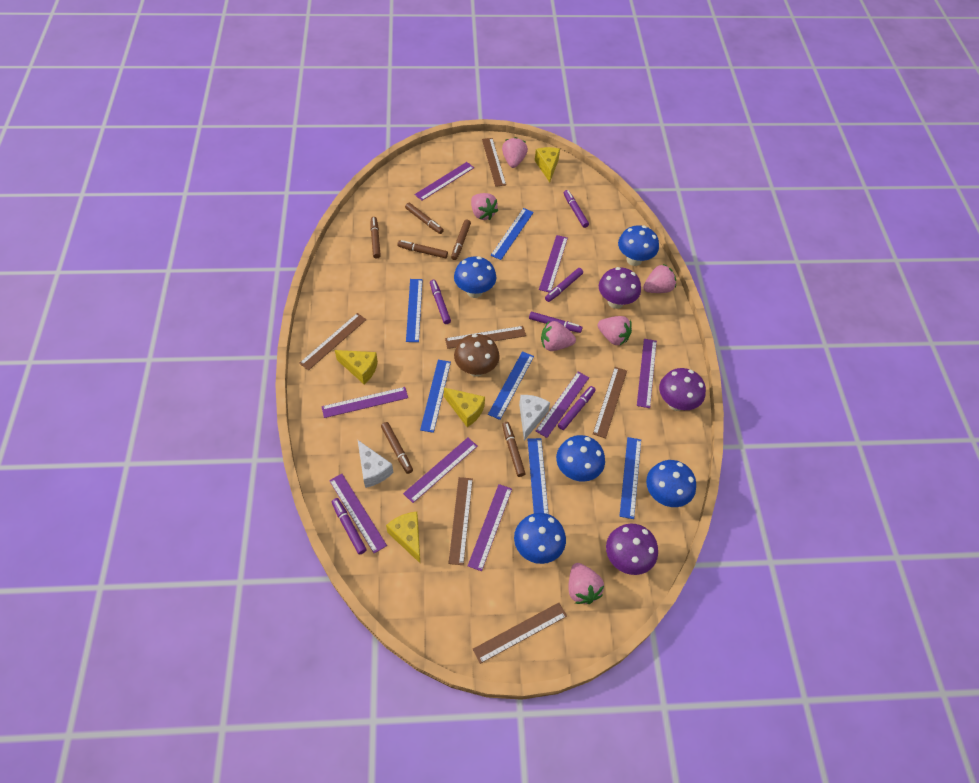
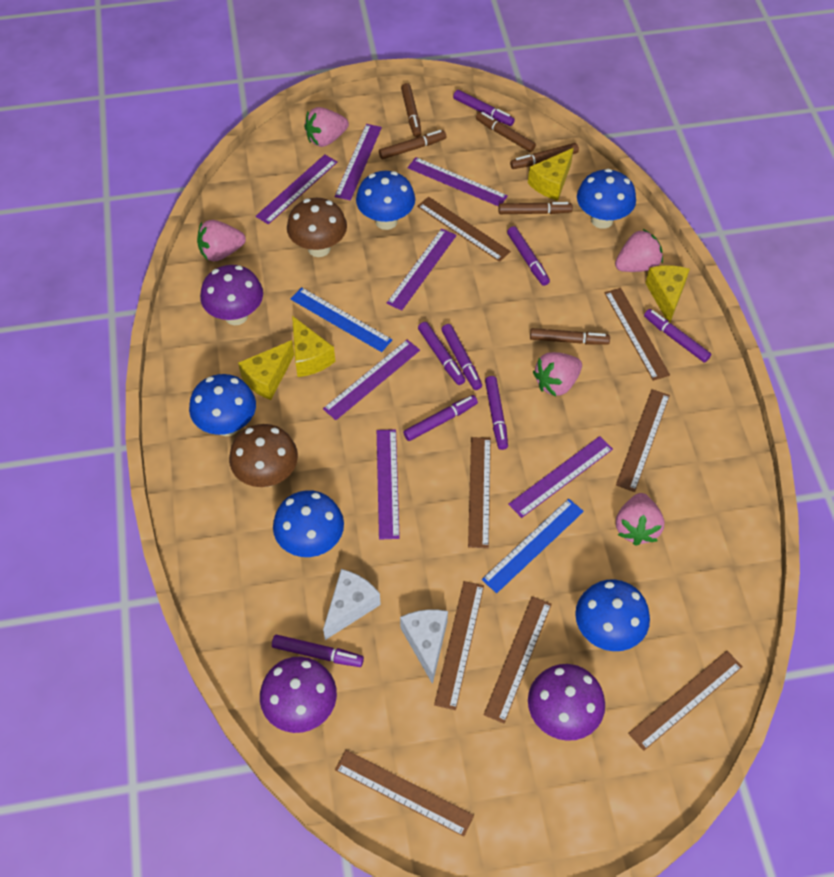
blue ruler: [406,279,423,342] [420,360,451,433] [488,351,534,420] [491,208,534,260] [527,438,549,514] [620,437,641,519] = 6 -> [291,287,392,352] [482,499,584,593] = 2
brown mushroom: [454,334,500,377] = 1 -> [229,424,298,487] [287,198,347,257] = 2
brown ruler: [299,313,366,371] [445,326,526,349] [448,477,473,565] [473,603,567,664] [482,138,506,187] [593,367,627,438] = 6 -> [335,750,474,837] [417,197,511,262] [434,581,484,710] [468,437,491,548] [484,596,552,723] [605,288,670,381] [616,389,670,492] [628,651,743,751] = 8
pink strawberry: [471,193,498,220] [502,137,528,168] [541,321,576,351] [568,563,604,604] [598,316,632,346] [643,264,676,293] = 6 -> [197,220,246,261] [304,107,349,147] [533,352,582,396] [615,229,663,272] [616,493,664,546] = 5
purple marker: [332,498,367,555] [430,280,451,324] [529,312,583,333] [545,268,583,302] [558,386,596,430] [564,190,589,228] = 6 -> [272,634,364,667] [403,395,478,441] [418,322,465,385] [441,324,482,390] [453,90,515,126] [485,376,508,450] [507,226,550,286] [644,309,711,363] = 8
purple ruler: [321,387,408,418] [329,474,387,553] [403,438,478,503] [415,162,474,201] [468,484,512,571] [536,372,589,438] [539,235,568,293] [637,339,657,408] = 8 -> [256,154,337,224] [323,340,420,420] [335,124,382,201] [377,429,400,540] [386,229,457,311] [408,157,508,207] [508,436,613,518] = 7

